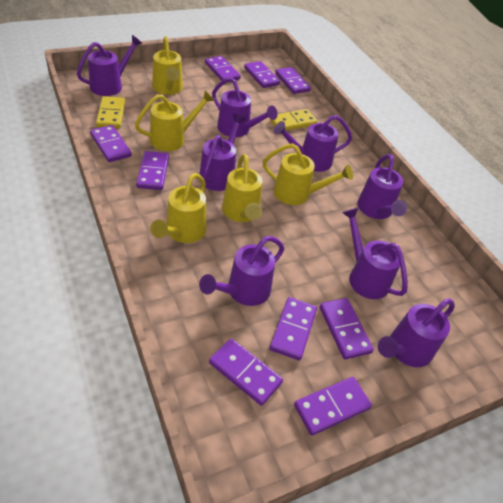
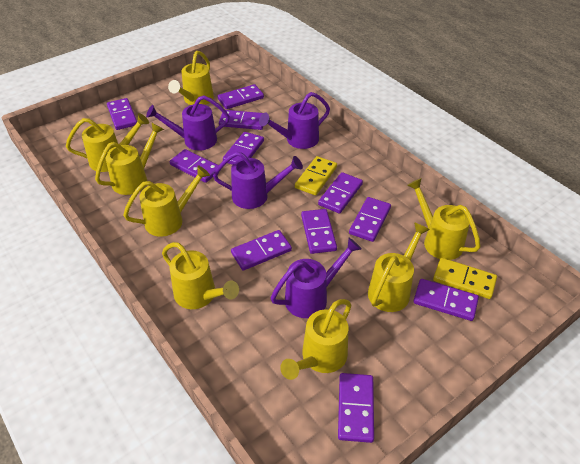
purple domino: [90,125,132,162] [136,151,169,190] [205,56,241,81] [209,339,283,406] [244,61,280,88] [270,297,317,360] [275,67,311,94] [294,377,372,436] [320,298,374,360] = 9 -> [107,98,137,130] [170,149,221,183] [218,84,264,109] [219,110,263,130] [223,132,264,165] [231,230,292,271] [301,209,337,254] [318,172,363,214] [338,373,374,443] [349,197,391,242] [413,279,479,321] = 11
purple watering can: [77,35,143,96] [199,113,246,191] [199,236,284,306] [212,77,278,137] [274,115,352,172] [342,208,408,299] [358,154,407,219] [378,299,455,367] = 8 -> [146,95,230,150] [213,152,303,209] [259,92,330,149] [270,238,361,318] = 4
yellow watering can: [135,90,215,151] [150,173,206,243] [152,36,183,95] [222,154,263,222] [262,143,353,205] = 5 -> [66,113,149,172] [95,122,164,195] [123,165,210,237] [162,242,239,309] [168,51,214,105] [280,299,351,380] [368,222,430,312] [407,178,480,260] = 8

